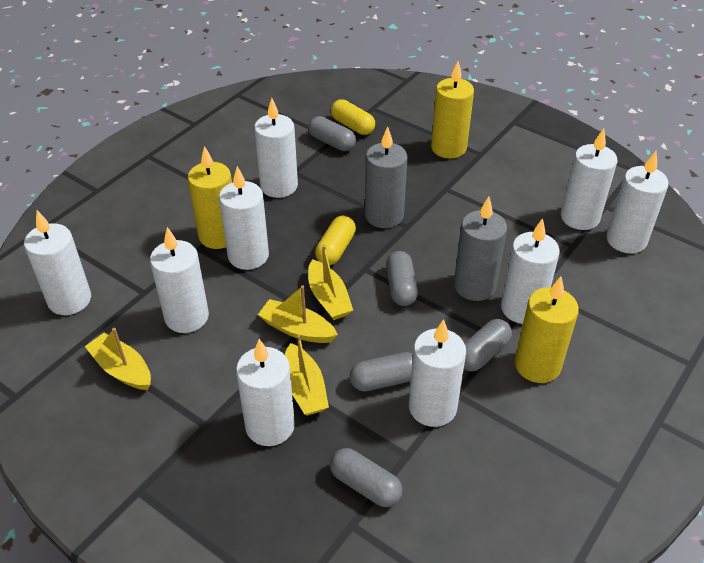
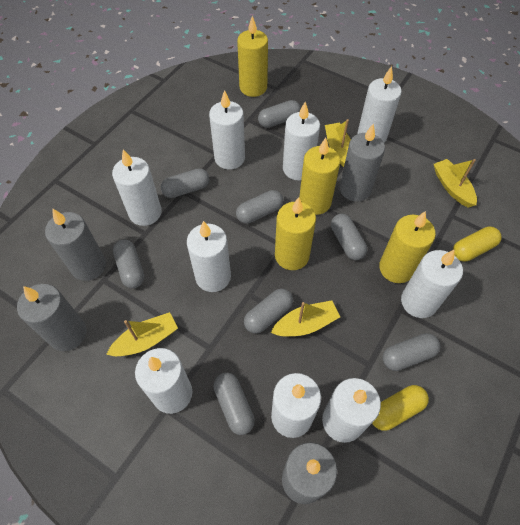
grey candle: [365,126,408,228] [454,197,507,301] = 2 -> [17,284,86,351] [45,208,106,281] [282,442,337,504] [340,124,385,202] = 4
grey capsule: [308,116,356,151] [330,448,403,507] [349,352,413,392] [386,251,418,306] [464,319,512,372] = 5 -> [113,239,144,288] [161,169,210,198] [214,373,255,435] [236,190,283,224] [244,289,293,334] [258,100,301,128] [331,214,367,260] [383,333,440,371] = 8
yellow candle: [188,146,232,249] [431,61,474,159] [515,277,579,383] = 3 -> [237,15,268,97] [275,197,316,270] [299,138,340,215] [379,211,436,283] = 4

